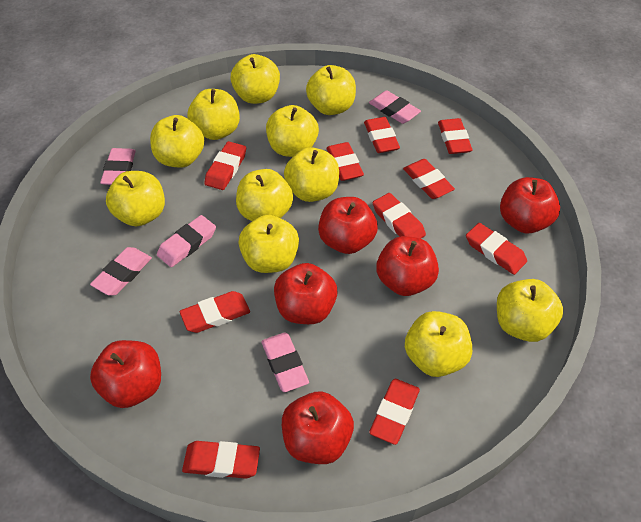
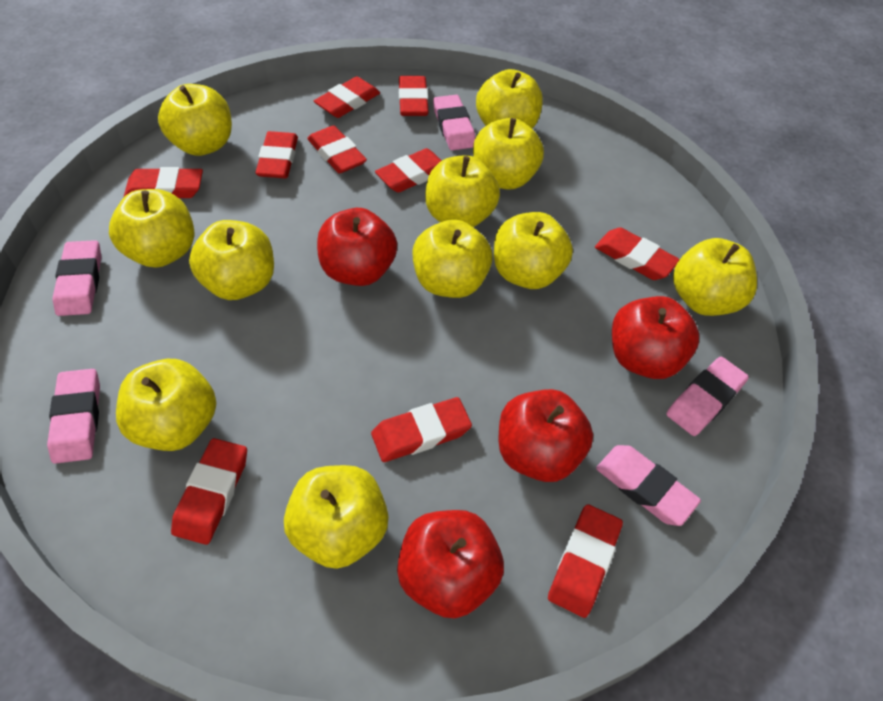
red apple: [90,340,161,408] [274,263,338,324] [282,392,354,464] [318,197,378,254] [376,236,439,296] [500,177,560,233] = 6 -> [317,208,397,286] [397,510,504,618] [499,389,593,482] [612,296,699,379] = 4

